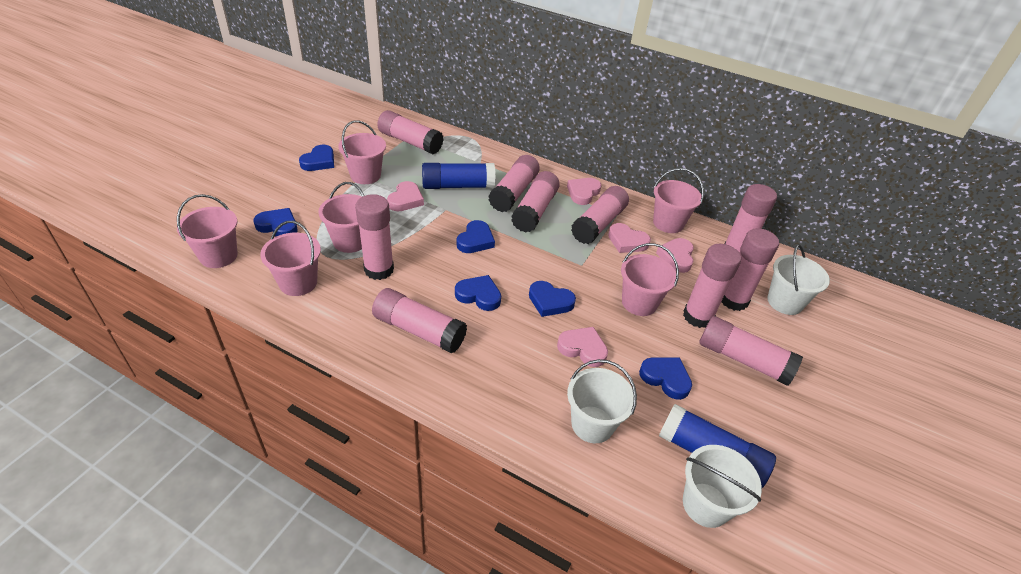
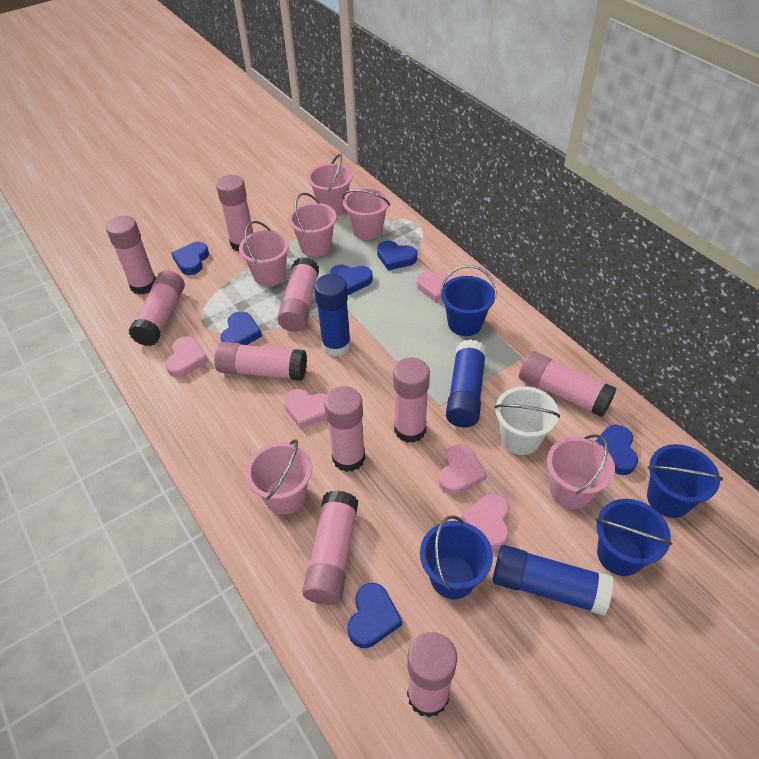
blue bucket: none = 0 -> [420,515,493,599] [440,265,496,336] [596,499,672,576] [647,444,723,518] = 4
blue glue stick: [422,163,496,189] [659,404,776,488] = 2 -> [314,274,351,356] [446,339,487,427] [492,545,613,616] = 3
white bucket: [567,359,637,443] [683,445,762,528] [767,244,830,315] = 3 -> [494,386,560,455] = 1

